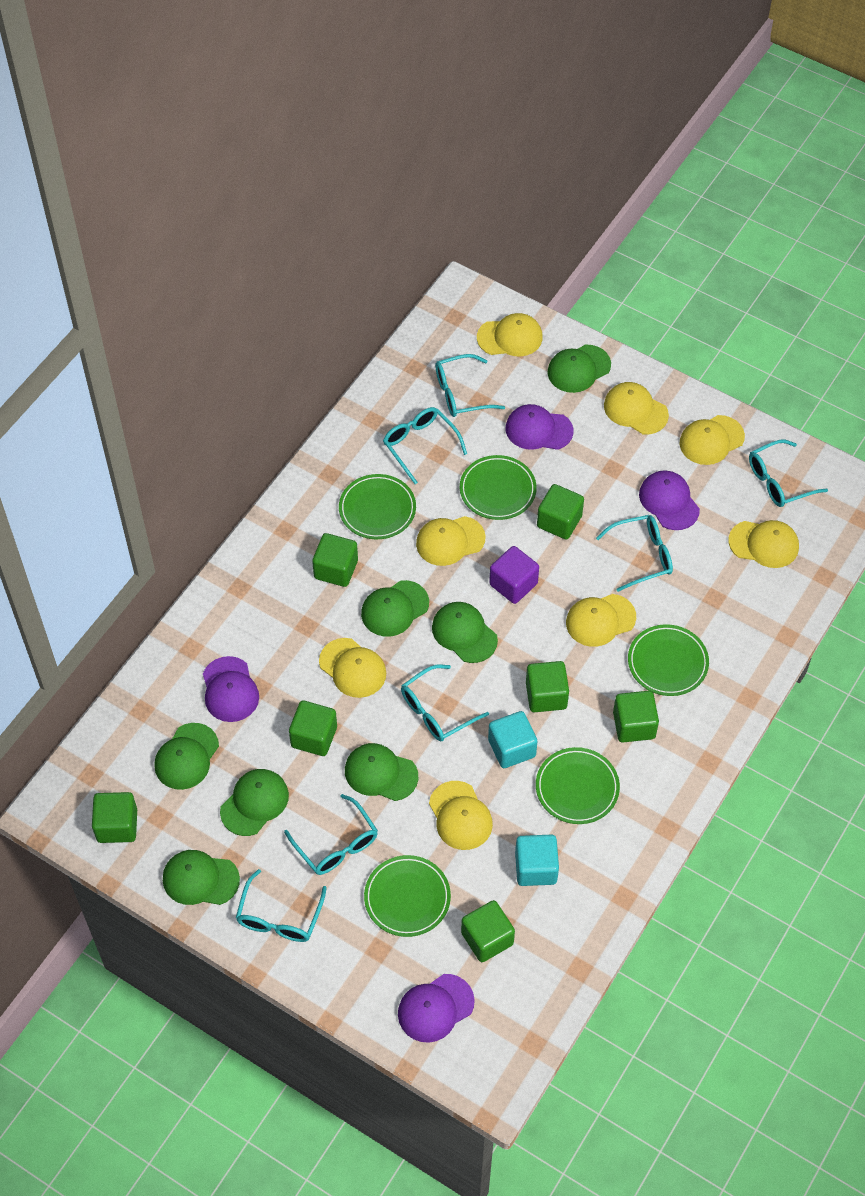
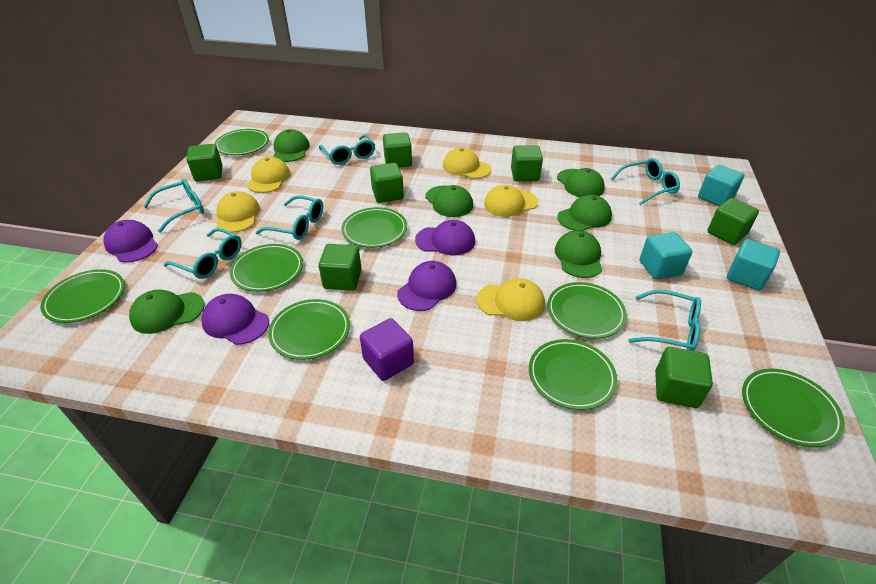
green cap: [154,723,219,790] [163,850,240,905] [220,769,289,836] [345,743,418,801] [361,580,429,637] [432,602,498,663] [547,345,611,393] = 7 -> [129,289,205,334] [273,129,310,162] [425,185,473,217] [555,230,602,278] [557,168,605,197] [557,195,612,231] = 6
green plate: [339,474,416,539] [364,855,451,937] [460,455,537,520] [536,747,620,824] [628,624,709,696] = 5 -> [40,269,125,323] [214,129,269,155] [230,244,303,292] [268,299,350,360] [341,207,407,248] [529,339,617,410] [547,282,627,339] [742,369,845,447] = 8
turquoise cube: [488,711,537,768] [515,835,559,886] = 2 -> [640,232,693,279] [698,165,744,206] [727,239,780,291] = 3
turquoise glasses: [236,869,327,942] [284,794,378,875] [383,407,467,484] [401,664,489,741] [435,354,505,417] [596,515,673,592] [749,439,828,507] = 7 -> [143,179,204,233] [164,228,242,279] [256,195,323,240] [319,134,375,165] [611,158,680,205] [628,289,701,351] = 6
yellow cap: [319,638,386,698] [416,516,486,566] [429,781,493,850] [477,313,543,356] [566,594,636,647] [604,382,669,434] [680,415,745,465] [729,520,799,568] = 8 -> [216,191,260,233] [247,157,290,193] [443,147,491,179] [477,278,545,321] [484,185,538,217] = 5

